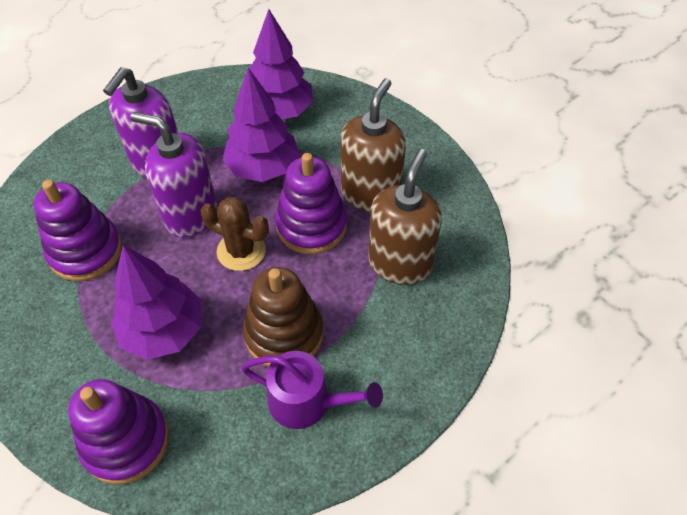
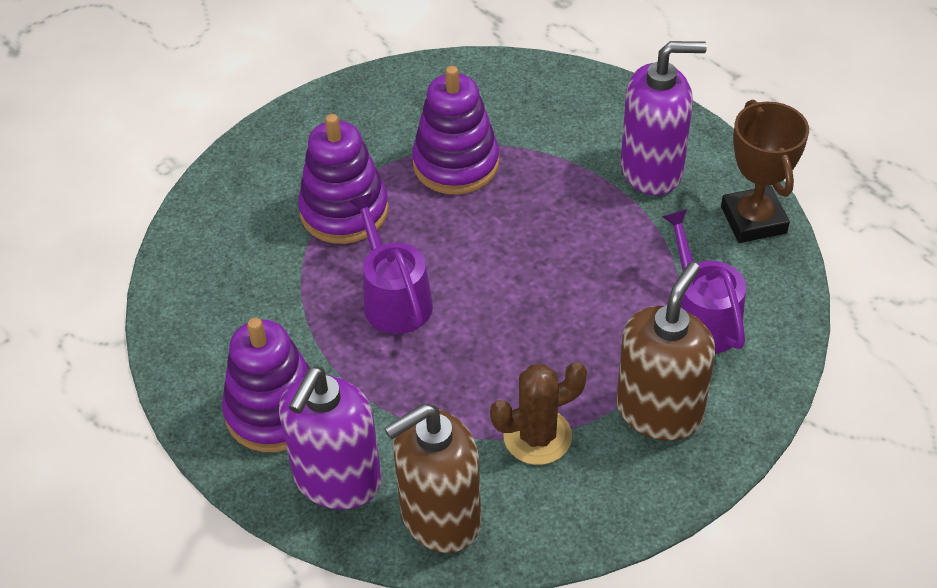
brown stacking toy: [243,267,323,367] = 1 -> none = 0
brown trophy: none = 0 -> [721,100,809,243] = 1
purple tree: [111,245,202,360] [222,68,300,182] [249,9,313,119] = 3 -> none = 0
purple watering can: [241,351,383,429] = 1 -> [348,193,433,334] [662,209,746,354] = 2

